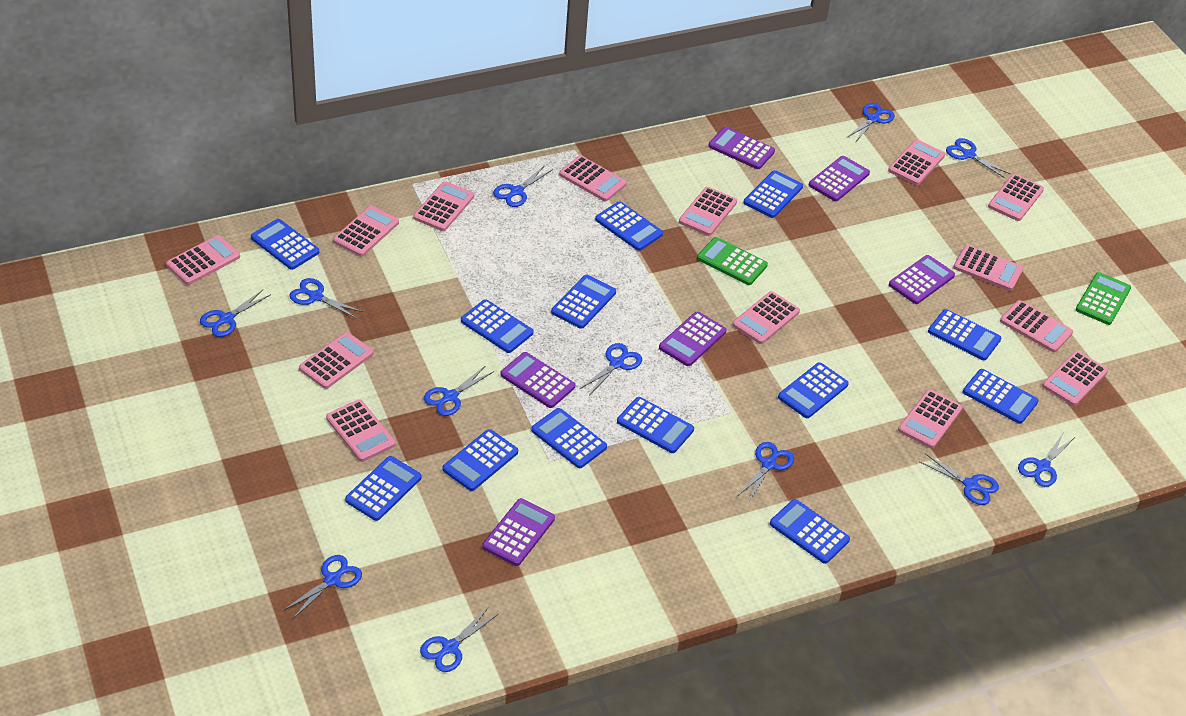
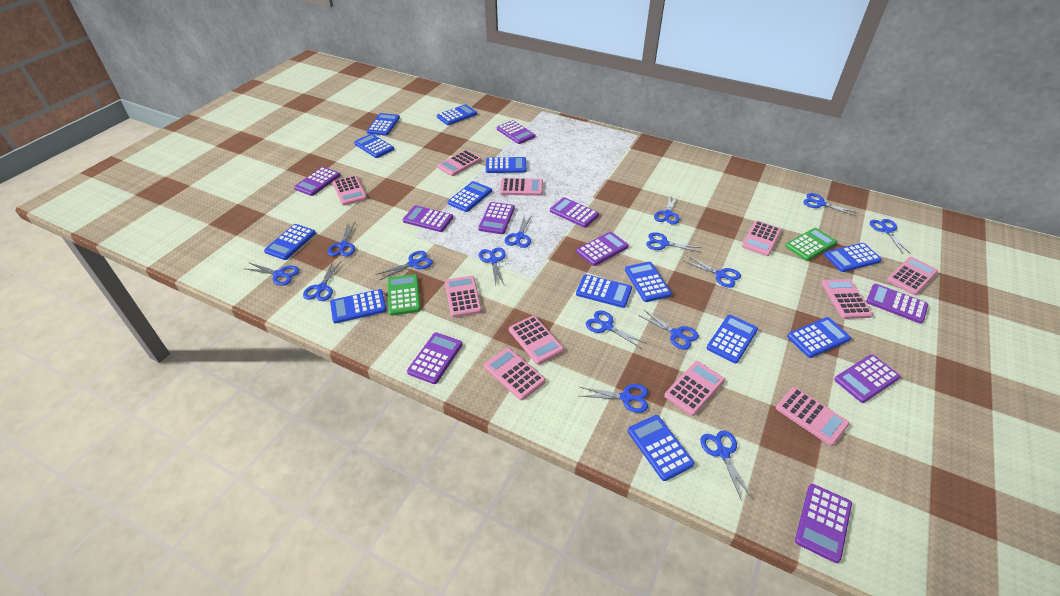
blue scissors: [200,290,271,337] [283,555,362,619] [289,278,363,319] [420,607,498,672] [424,366,494,416] [493,165,552,207] [580,343,642,394] [738,442,794,503] [846,103,895,143] [919,453,999,505] [946,138,1010,178] [1018,434,1075,487] = 12 -> [243,262,299,286] [303,261,341,301] [328,221,356,256] [376,251,433,280] [479,248,506,286] [505,214,532,248] [580,384,648,413] [586,310,647,349] [638,309,699,350] [646,232,702,252] [654,194,680,225] [684,256,741,288] [700,430,753,501] [803,193,858,216] [870,219,911,254] = 15
pink calculator: [166,235,240,285] [299,332,373,389] [326,399,396,462] [333,206,399,257] [413,181,474,231] [559,156,627,201] [679,187,737,236] [732,291,800,344] [888,140,945,185] [898,389,963,448] [953,245,1023,291] [988,174,1044,221] [1000,300,1073,352] [1042,351,1108,406] = 14 -> [333,175,367,206] [437,150,481,176] [445,276,482,317] [484,348,546,400] [500,178,543,196] [509,316,564,365] [664,361,725,416] [742,220,782,256] [776,387,850,446] [821,279,873,319] [887,257,938,295] = 11
purple calculator: [482,498,555,566] [500,352,575,408] [659,312,727,366] [708,127,775,169] [809,156,870,201] [889,255,955,304] = 6 -> [294,167,341,196] [403,205,453,232] [407,332,463,384] [478,202,515,234] [497,120,535,144] [550,197,599,228] [577,232,629,266] [795,484,852,563] [834,354,900,403] [866,284,928,324] = 10

